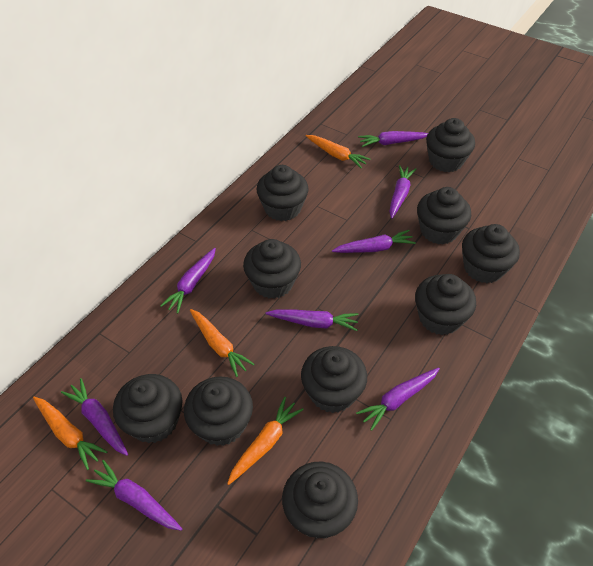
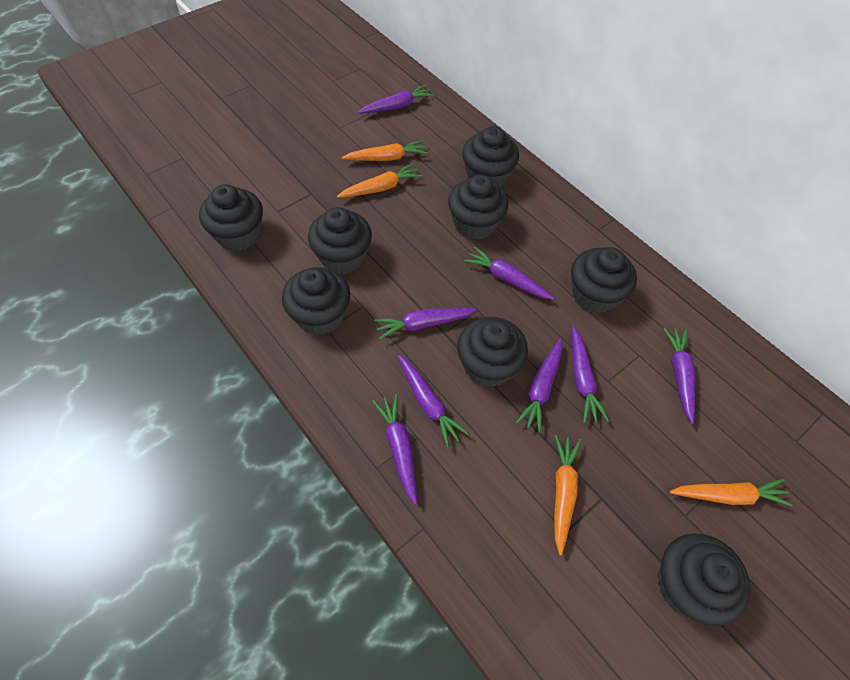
black cupcake: [113,374,182,443] [184,376,253,446] [243,239,301,299] [256,165,309,221] [282,462,358,539] [301,346,367,413] [415,274,476,335] [417,187,471,244] [426,118,475,172] [462,224,520,283] = 10 -> [199,184,263,251] [282,267,350,335] [308,207,372,274] [448,174,509,240] [457,317,528,387] [462,126,519,187] [571,247,637,313] [657,533,750,626] = 8

